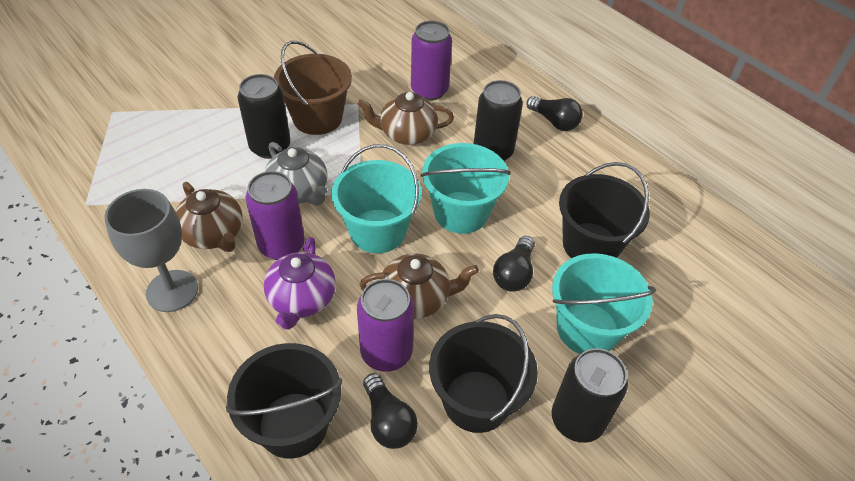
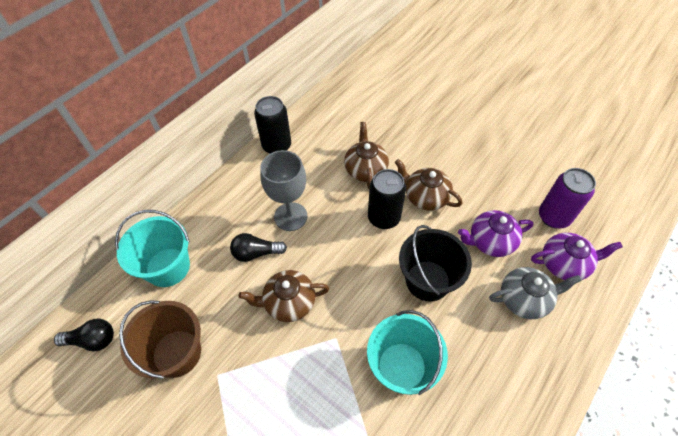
black bucket: [226,343,342,459] [429,314,538,433] [559,162,650,258] = 3 -> [399,225,472,302] = 1
black can: [238,74,290,159] [474,80,523,161] [552,348,628,443] = 3 -> [254,96,291,154] [368,169,406,229] = 2
black light bulb: [363,373,418,449] [493,236,535,292] [526,96,583,131] = 3 -> [54,319,114,351] [230,233,287,262] = 2
purple can: [246,171,305,260] [357,279,414,372] [411,21,452,101] = 3 -> [539,168,596,228] = 1
purple teapot: [264,237,336,330] = 1 -> [458,210,533,257] [531,233,623,280] = 2
turquoise bucket: [332,144,421,253] [421,143,511,234] [552,253,656,354] = 3 -> [115,210,190,287] [367,310,448,395] = 2

